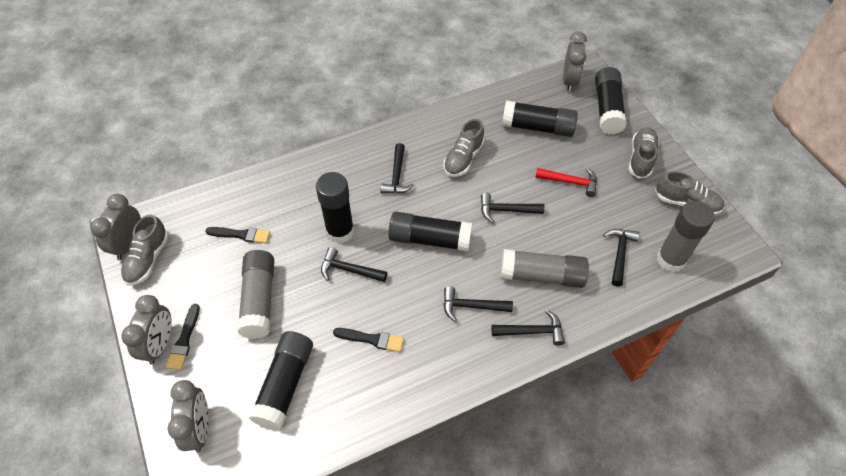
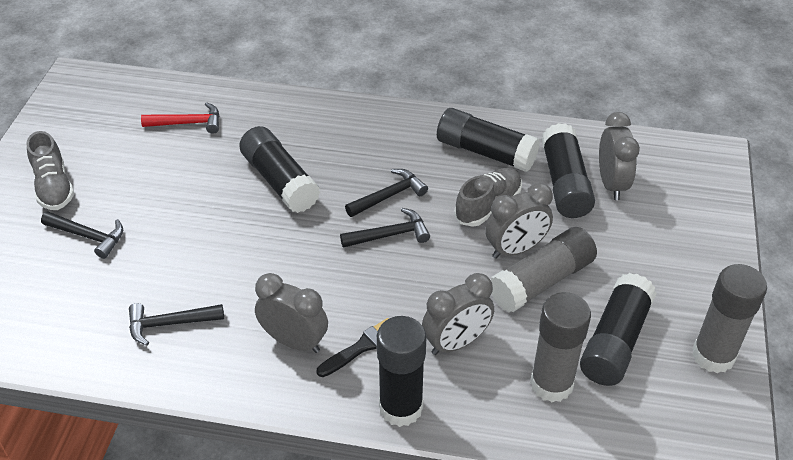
black brush: [166,304,200,370] [205,227,270,243] [333,328,404,352] = 3 -> [317,318,389,377] = 1
black hammer: [321,247,387,282] [381,143,414,194] [444,286,513,322] [481,193,545,223] [492,310,565,346] [603,229,640,287] = 6 -> [41,211,123,259] [129,303,224,346] [340,208,430,248] [345,169,428,217] = 4
grey shoe: [121,215,169,286] [443,119,485,177] [629,128,659,179] [655,171,724,215] = 4 -> [26,131,74,210] [454,168,522,227] = 2

